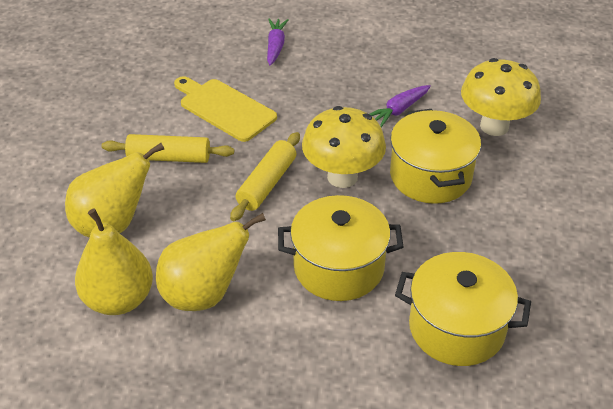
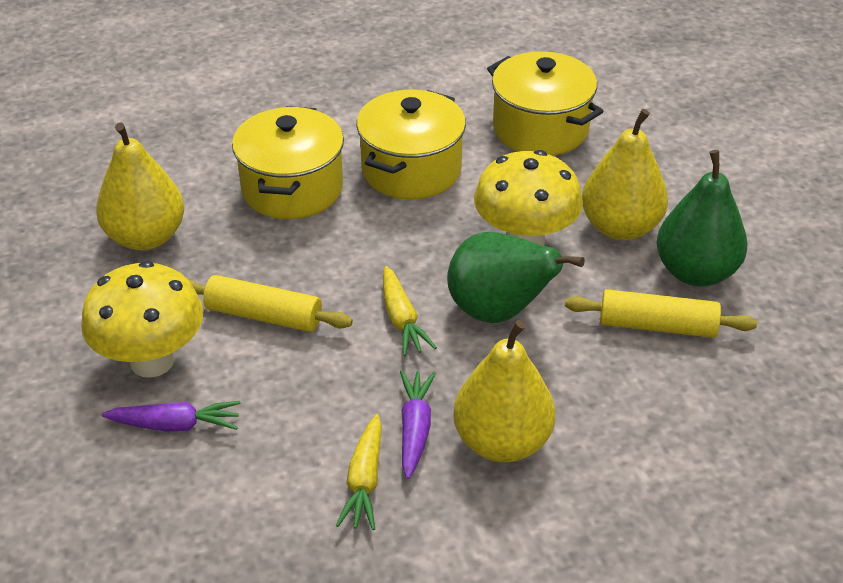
green pear: none = 0 -> [447,232,585,323] [656,150,748,286] = 2
yellow carrot: none = 0 -> [335,414,382,530] [383,266,437,356] = 2
yellow cutting board: [174,76,277,142] = 1 -> none = 0

